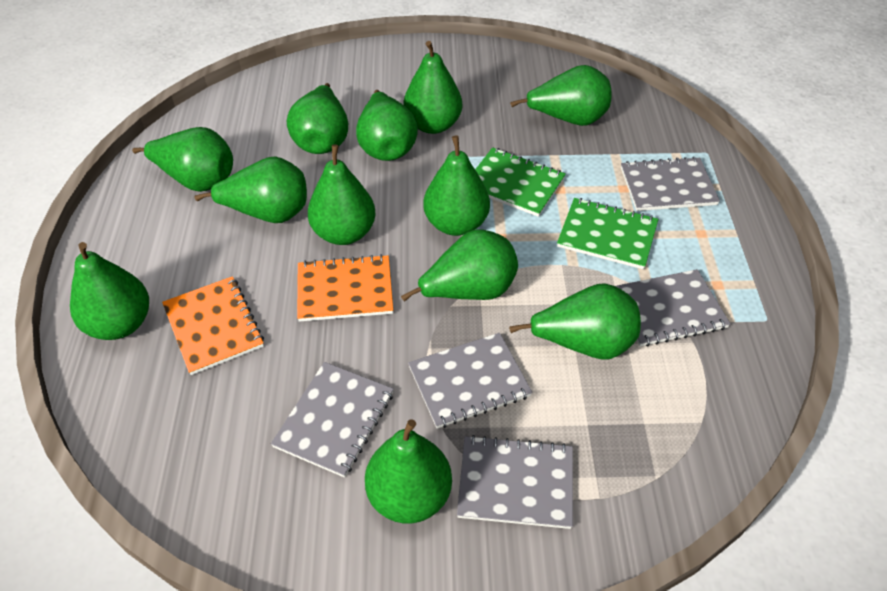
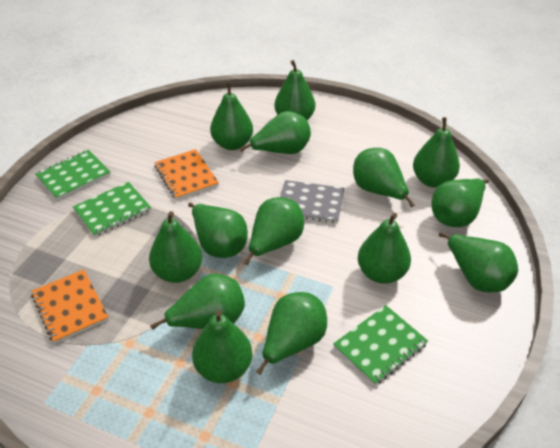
green notebook: [475,147,566,217] [557,198,658,269] = 2 -> [35,150,111,200] [73,182,151,237] [333,305,428,386] = 3
green pear: [70,242,149,340] [132,127,233,192] [195,156,307,223] [287,83,348,154] [308,144,376,245] [356,90,418,161] [365,419,452,524] [401,229,518,302] [403,41,462,134] [423,135,490,236] [509,283,641,360] [510,65,612,126] = 12 -> [149,211,202,283] [150,274,245,330] [188,203,248,258] [192,310,252,383] [210,82,253,150] [240,111,311,154] [243,197,304,265] [256,292,327,375] [274,60,315,120] [353,148,414,207] [358,213,411,284] [413,117,460,188] [431,178,489,227] [439,232,518,292] = 14
grey notebook: [271,362,394,478] [408,333,532,429] [457,435,573,529] [616,269,731,347] [621,157,720,211] = 5 -> [280,180,345,223] = 1

